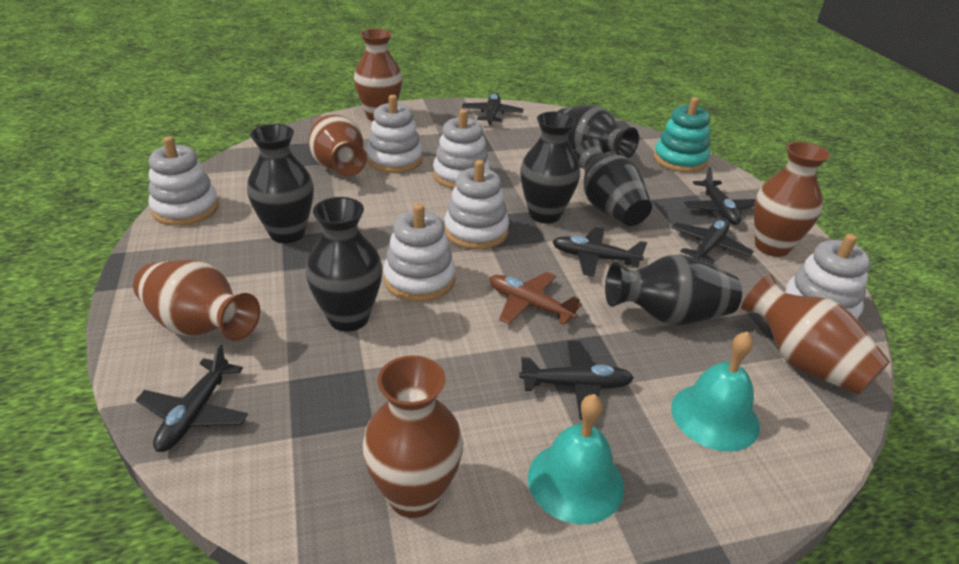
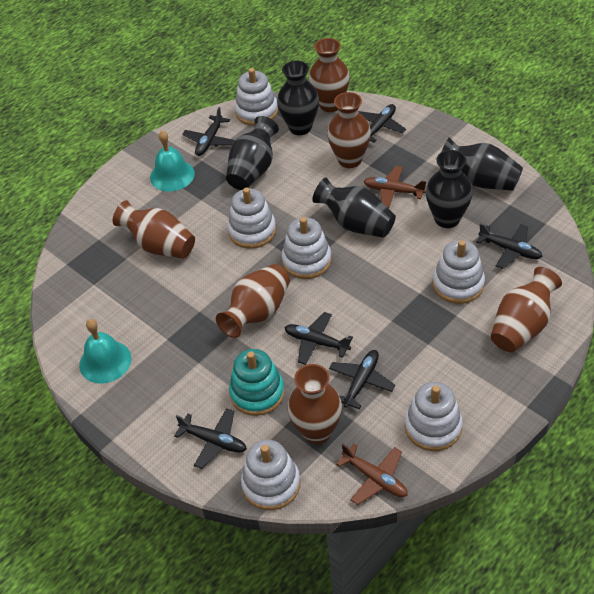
black vase: [247,124,314,243] [305,197,382,332] [520,112,580,223] [557,106,639,159] [574,139,652,226] [605,254,742,326] = 6 -> [226,116,279,190] [277,61,319,135] [312,178,396,238] [426,150,473,228] [442,137,523,191] = 5
brown plane: [489,272,582,325] = 1 -> [336,444,408,505] [364,166,426,208] = 2

